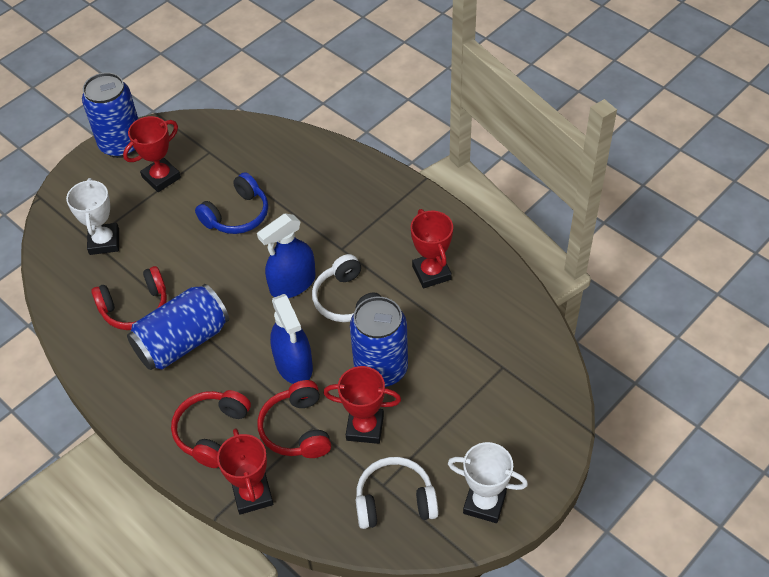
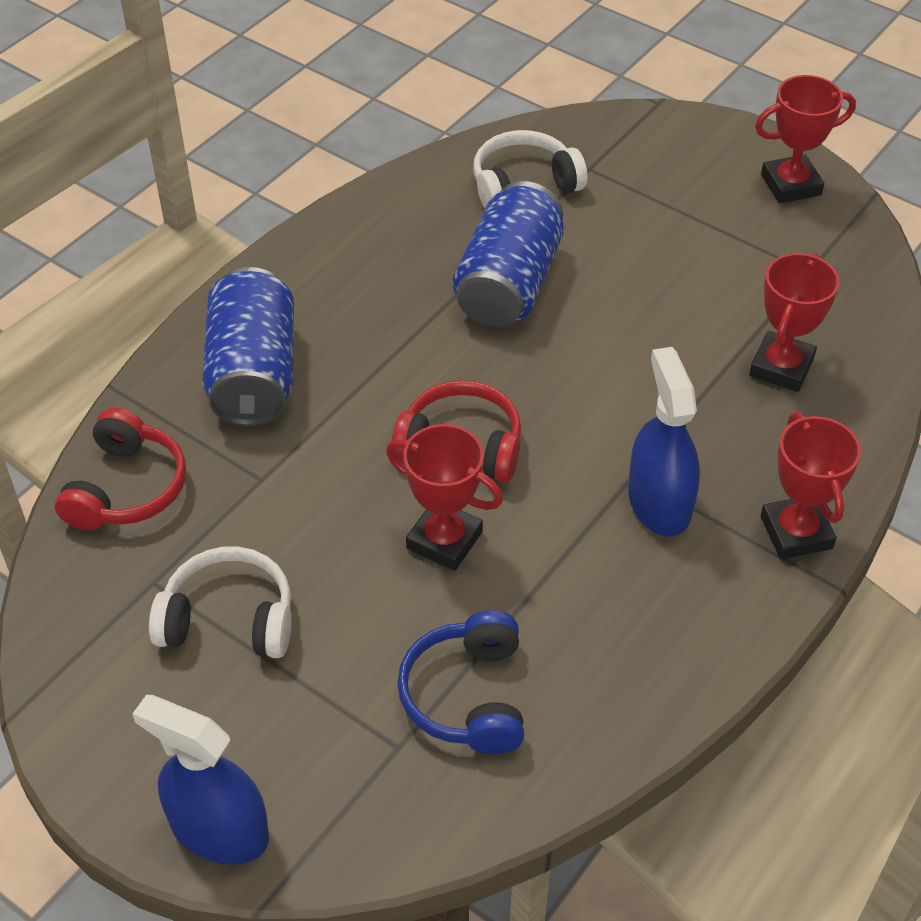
blue can: [82,72,138,158] [127,284,229,370] [350,297,408,387] = 3 -> [202,267,294,426] [453,181,564,327] = 2
red headphones: [91,266,167,330] [171,390,251,468] [257,380,331,458] = 3 -> [55,408,186,531] [391,380,521,483] = 2
white trophy: [66,178,119,255] [448,442,528,523] = 2 -> none = 0

